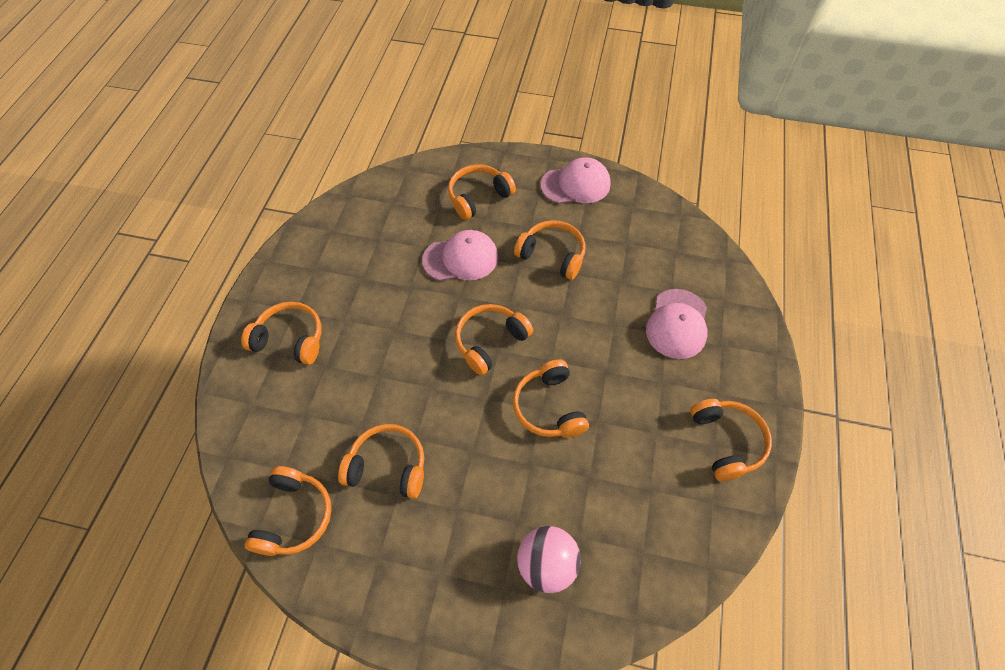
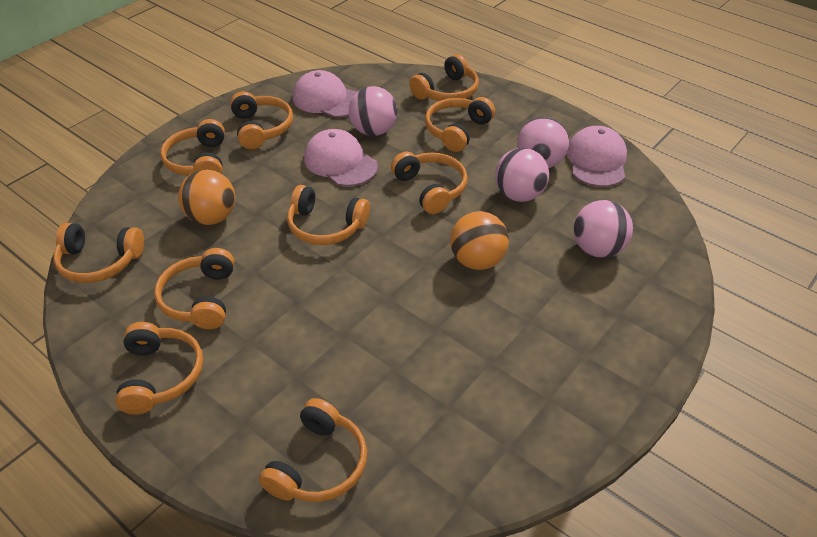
orange ball: none = 0 -> [178,169,235,225] [450,211,509,270] = 2
orange headphones: [241,302,322,365] [245,466,332,556] [338,424,424,499] [448,165,516,220] [455,304,533,375] [513,359,589,438] [514,220,586,280] [690,399,772,481] = 8 -> [53,223,144,283] [115,322,203,415] [154,248,234,329] [160,119,225,175] [230,91,293,149] [259,398,367,502] [287,185,370,245] [391,152,468,214] [409,54,479,101] [425,97,495,152] = 10
pink ball: [517,526,581,593] = 1 -> [349,86,398,136] [495,148,549,202] [517,117,569,168] [574,200,633,258] = 4

